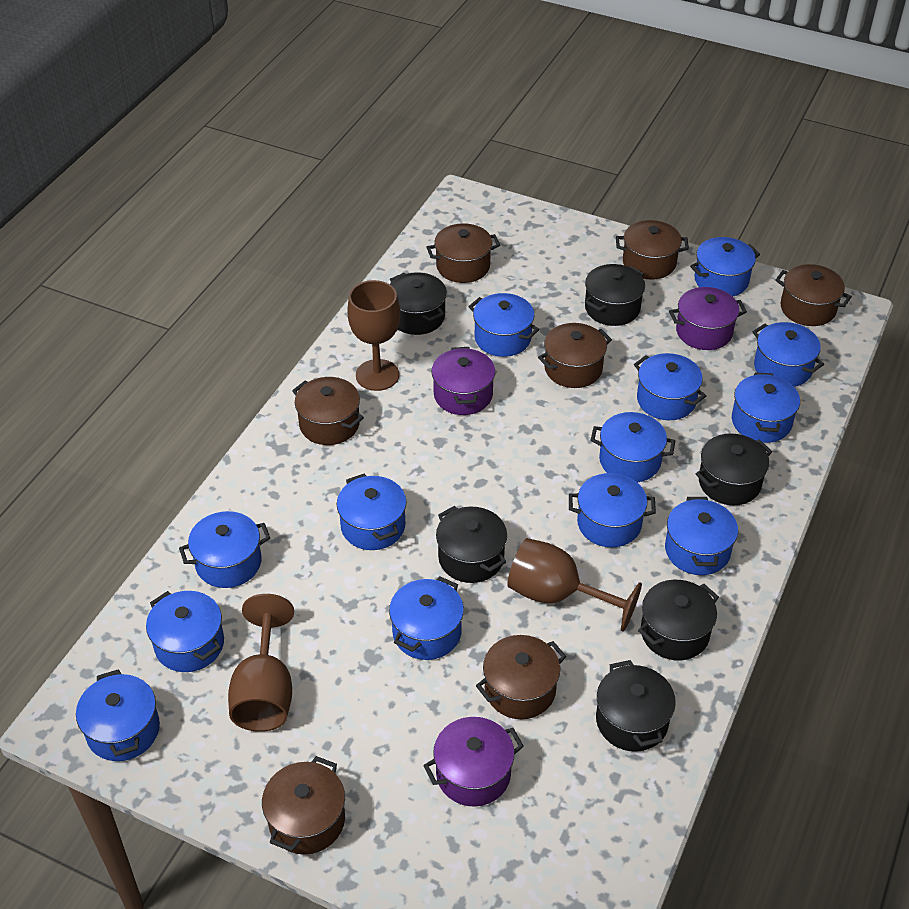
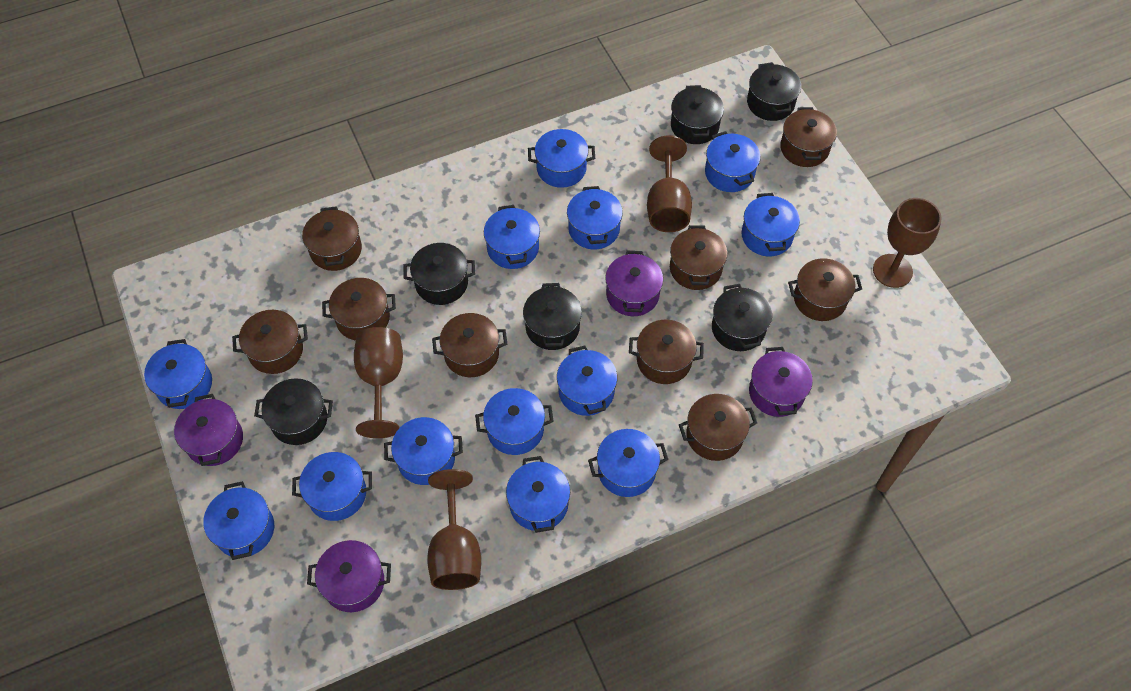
brown goblet: [228,594,294,732] [347,280,400,391] [507,538,642,632] = 3 -> [354,327,403,438] [427,469,481,590] [647,135,692,232] [873,198,942,288] = 4
brown pot: [262,756,345,855] [292,377,364,445] [426,223,500,283] [476,635,566,719] [538,323,612,388] [616,220,689,280] [775,264,852,326] = 7 -> [232,310,308,374] [302,206,362,271] [322,278,396,341] [432,313,507,377] [629,320,704,384] [670,225,727,290] [679,394,757,461] [780,107,837,167] [788,258,862,321] = 9
purple pot: [423,717,524,807] [432,347,495,415] [669,287,747,350] = 3 -> [174,394,243,466] [307,540,391,612] [605,251,663,316] [749,347,813,417] = 4

